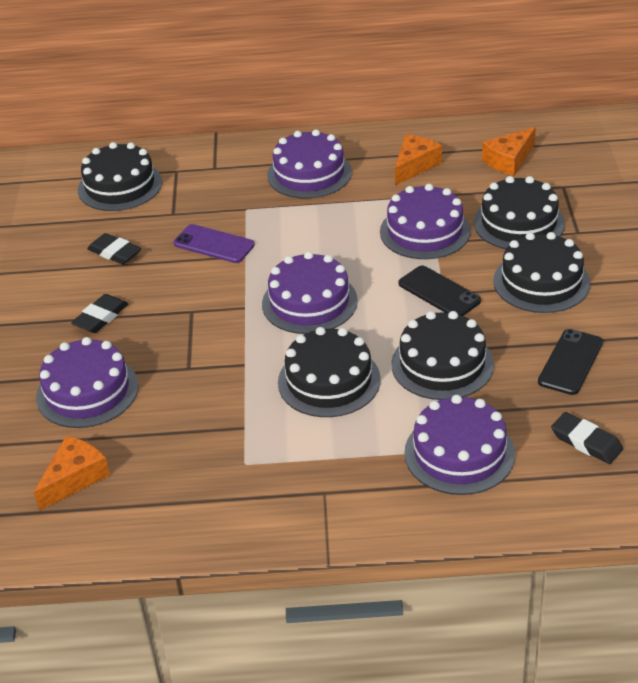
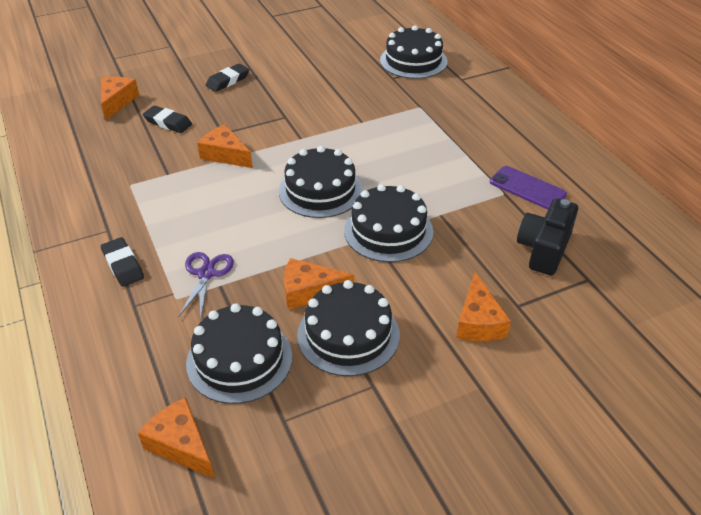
black camera: none = 0 -> [517,199,578,275] = 1
black phone: [399,265,481,316] [538,329,603,395] = 2 -> none = 0
orange cheese: [34,436,110,511] [395,134,442,185] [482,127,536,176] = 3 -> [101,77,139,120] [138,398,215,479] [197,124,253,168] [284,258,354,309] [456,272,511,341] = 5
purple cake: [36,337,139,428] [262,251,358,334] [267,129,352,199] [380,184,471,259] [404,395,515,495] = 5 -> none = 0
purple scissors: none = 0 -> [178,252,234,317] = 1

